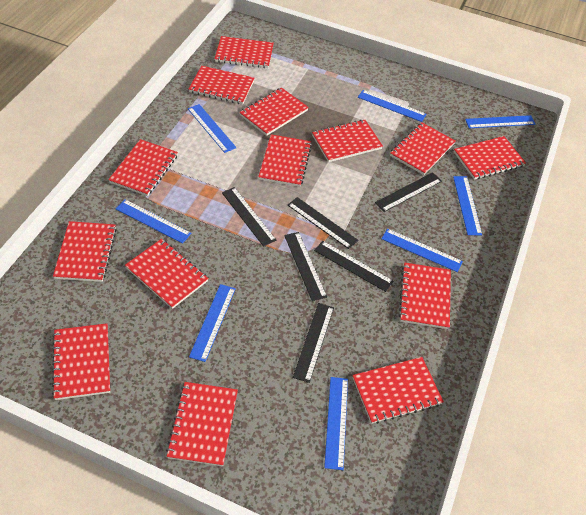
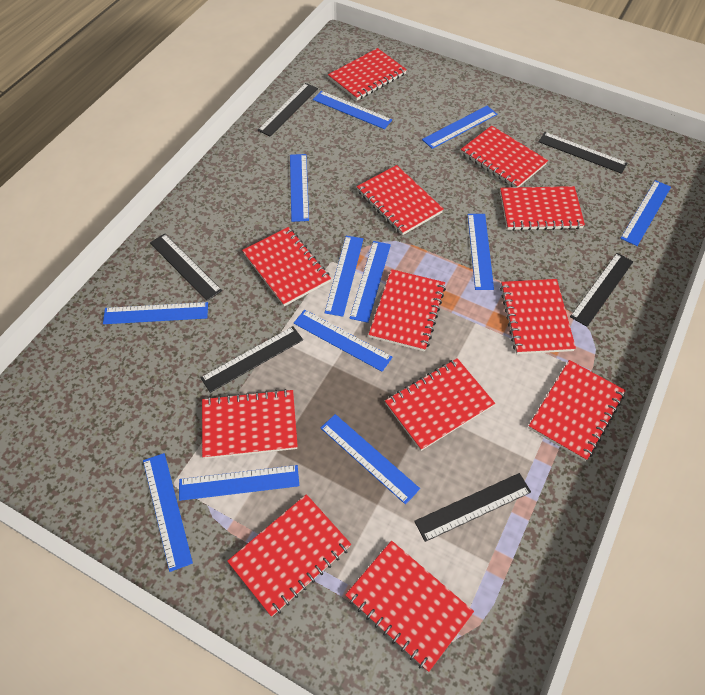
blue ruler: [115,199,191,244] [188,104,237,153] [189,284,236,362] [324,377,348,470] [358,90,426,122] [381,229,463,272] [453,176,482,235] [465,115,535,128] = 8 -> [103,302,208,324] [143,453,193,572] [179,465,299,501] [290,154,309,222] [294,310,393,372] [313,91,392,129] [321,414,420,504] [325,236,363,317] [350,241,391,323] [422,106,497,149] [467,214,494,290] [620,180,671,246] = 12
red notebook: [52,323,110,400] [53,221,117,282] [108,139,178,196] [125,239,209,309] [166,382,238,466] [188,66,254,105] [215,36,274,68] [239,87,309,136] [258,134,312,187] [312,119,383,162] [353,357,444,424] [390,122,455,175] [399,263,451,329] [454,136,526,180] = 14 -> [202,389,298,459] [227,494,351,617] [242,227,331,306] [328,48,407,101] [345,541,474,672] [357,165,443,235] [369,269,446,352] [385,358,495,451] [461,126,548,187] [500,186,585,231] [500,279,576,354] [528,360,626,461] = 12

